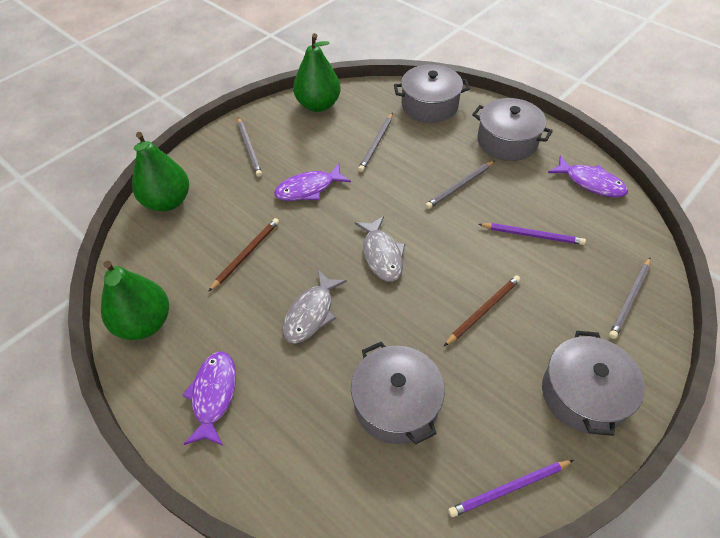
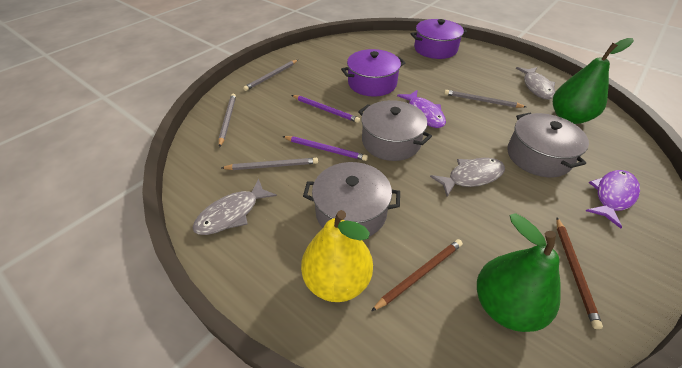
green pear: [101,260,169,340] [132,132,189,212] [293,33,341,112] = 3 -> [477,213,561,332] [553,38,634,124] = 2
grey fish: [282,270,347,344] [355,216,405,282] = 2 -> [192,178,277,235] [430,158,505,197] [516,67,555,100] = 3
grey pot: [351,342,445,444] [394,64,470,123] [472,98,553,161] [542,331,645,436] = 4 -> [303,162,400,237] [358,100,432,161] [507,113,589,177] = 3
purple fish: [182,351,236,445] [274,163,351,201] [548,155,628,198] = 3 -> [397,90,446,128] [586,170,640,228] = 2
purple pot: none = 0 -> [341,49,405,97] [411,19,467,59] = 2
yellow pear: none = 0 -> [301,210,373,302] = 1

